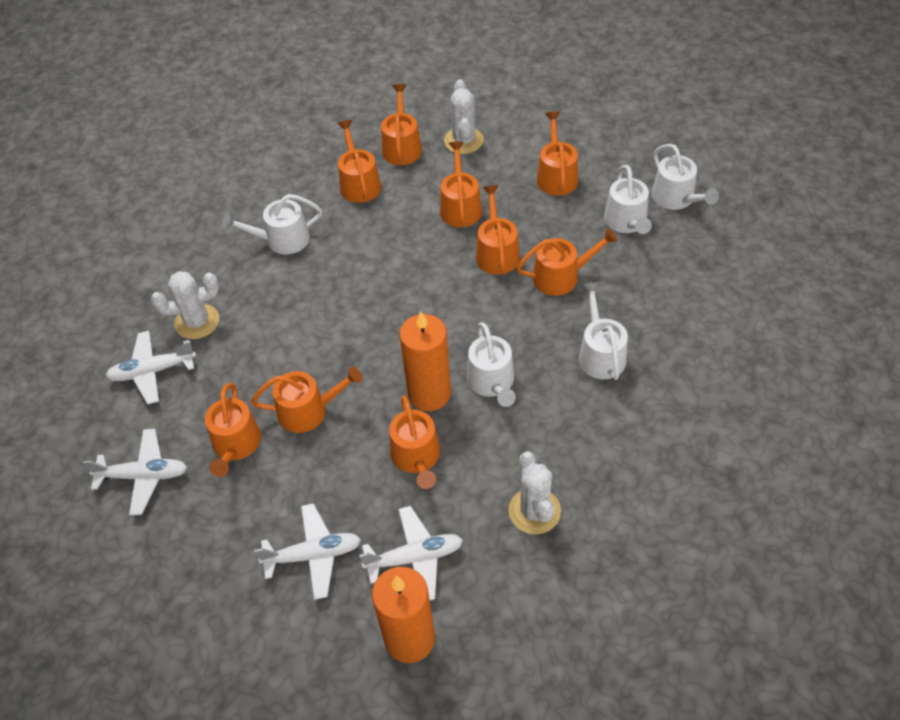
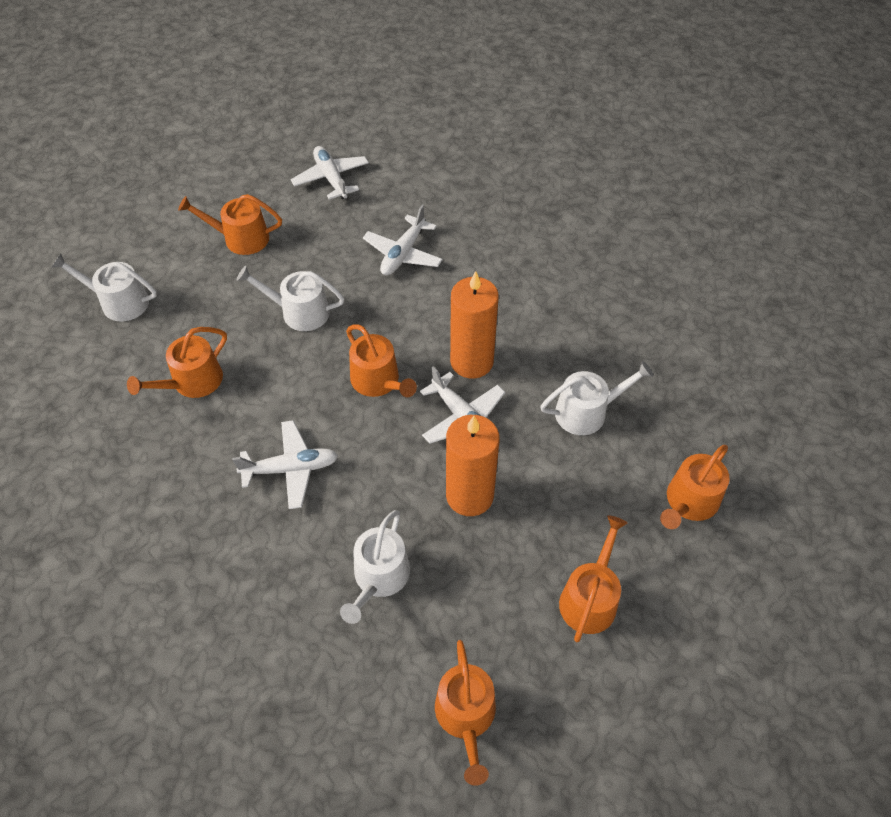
orange watering can: [205,383,261,477] [251,367,362,433] [337,120,381,203] [381,84,422,165] [389,395,440,489] [440,142,482,227] [476,185,520,275] [516,229,618,296] [537,112,578,196] = 9 -> [127,327,227,398] [178,194,282,255] [346,324,417,397] [435,640,496,786] [559,515,627,642] [660,445,730,529] = 6
white cactus: [151,271,219,339] [444,79,484,154] [509,451,561,535] = 3 -> none = 0
white watering can: [222,194,322,254] [466,322,516,407] [579,282,628,380] [604,165,652,234] [651,144,719,210] = 5 -> [51,254,157,322] [237,266,345,331] [340,510,410,624] [540,361,653,435] = 4

